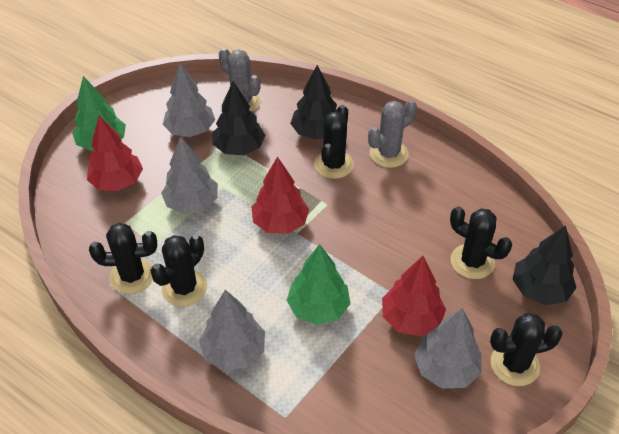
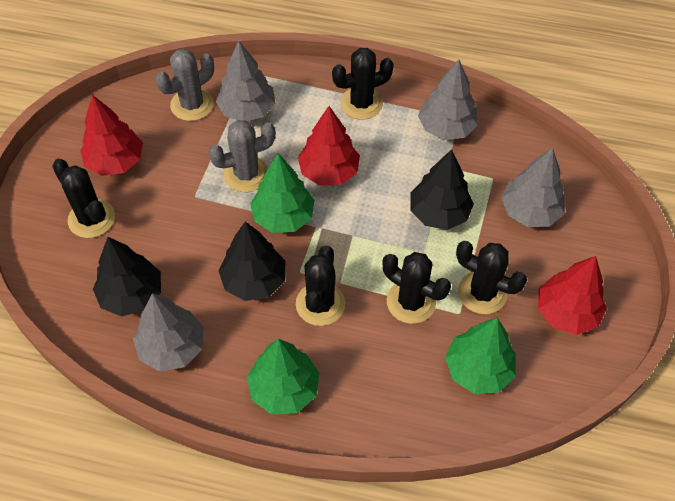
green tree: [72,76,126,151] [287,244,350,325] = 2 -> [247,339,320,415] [250,153,315,233] [445,318,516,394] = 3

